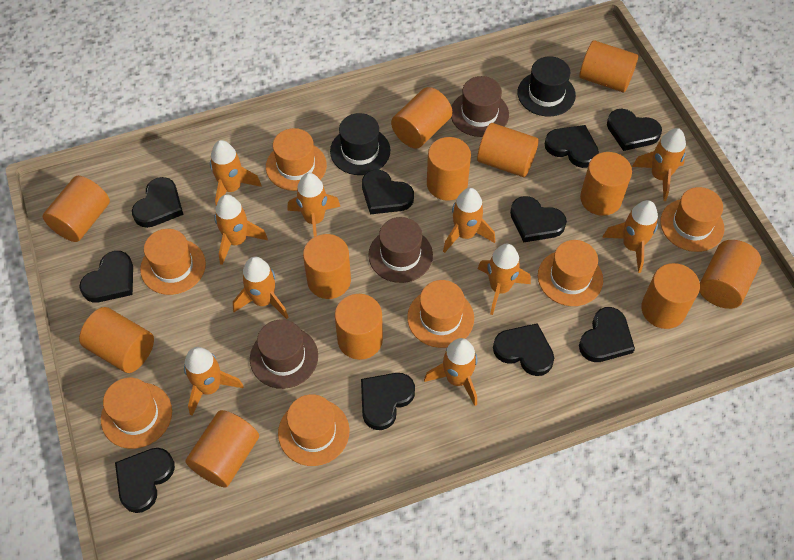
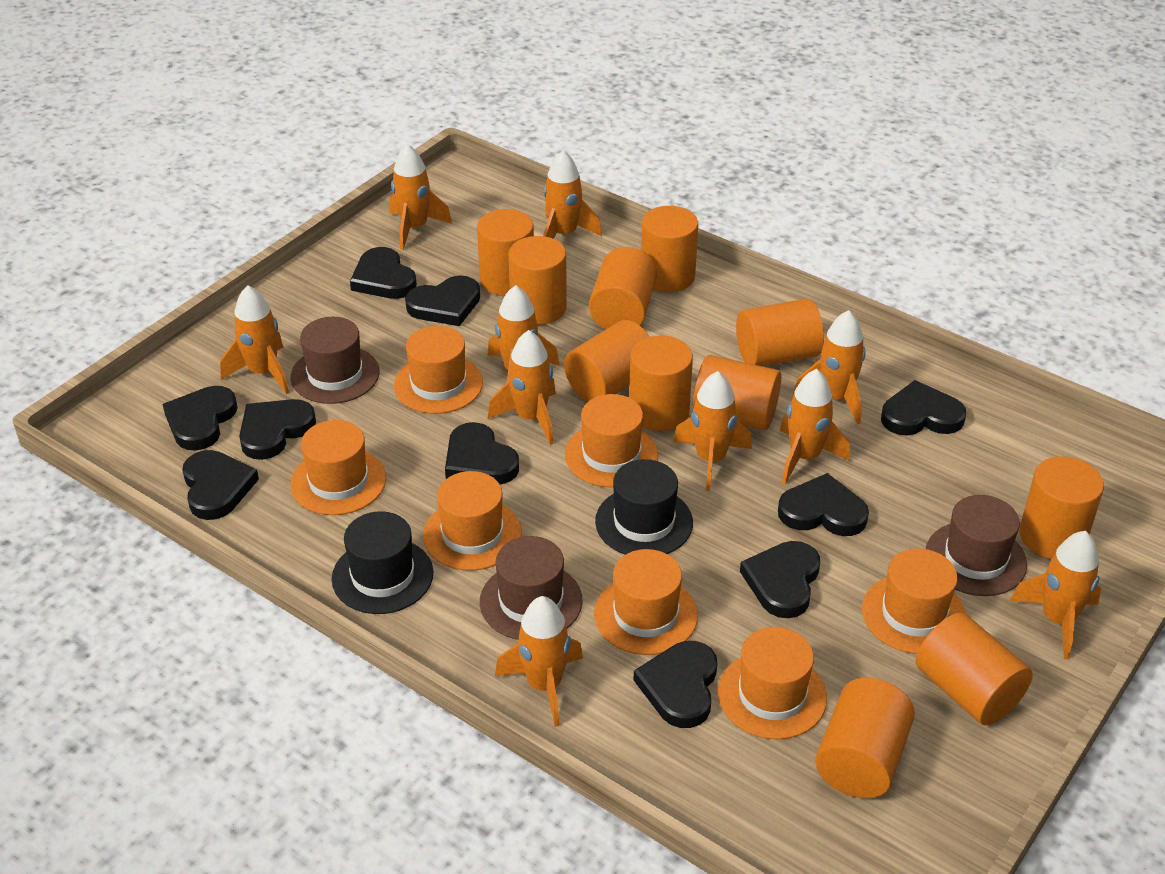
orange cylinder: [43,176,110,242] [79,307,154,373] [186,410,259,488] [303,234,351,299] [335,294,383,360] [391,87,452,149] [427,137,471,201] [477,123,539,177] [579,40,638,92] [580,152,632,216] [641,263,700,329] [699,240,761,309] = 12 -> [477,209,534,296] [508,236,567,325] [564,320,649,402] [589,247,657,329] [629,336,693,431] [641,206,698,292] [693,355,781,430] [736,299,824,366] [815,678,915,798] [916,613,1033,725] [1019,456,1104,559] = 11

